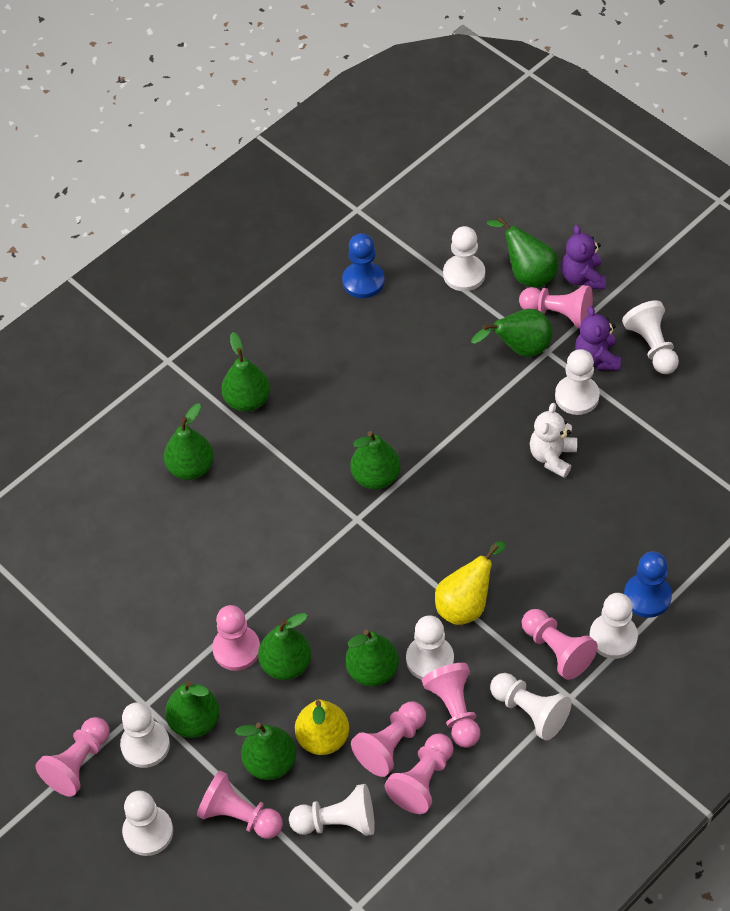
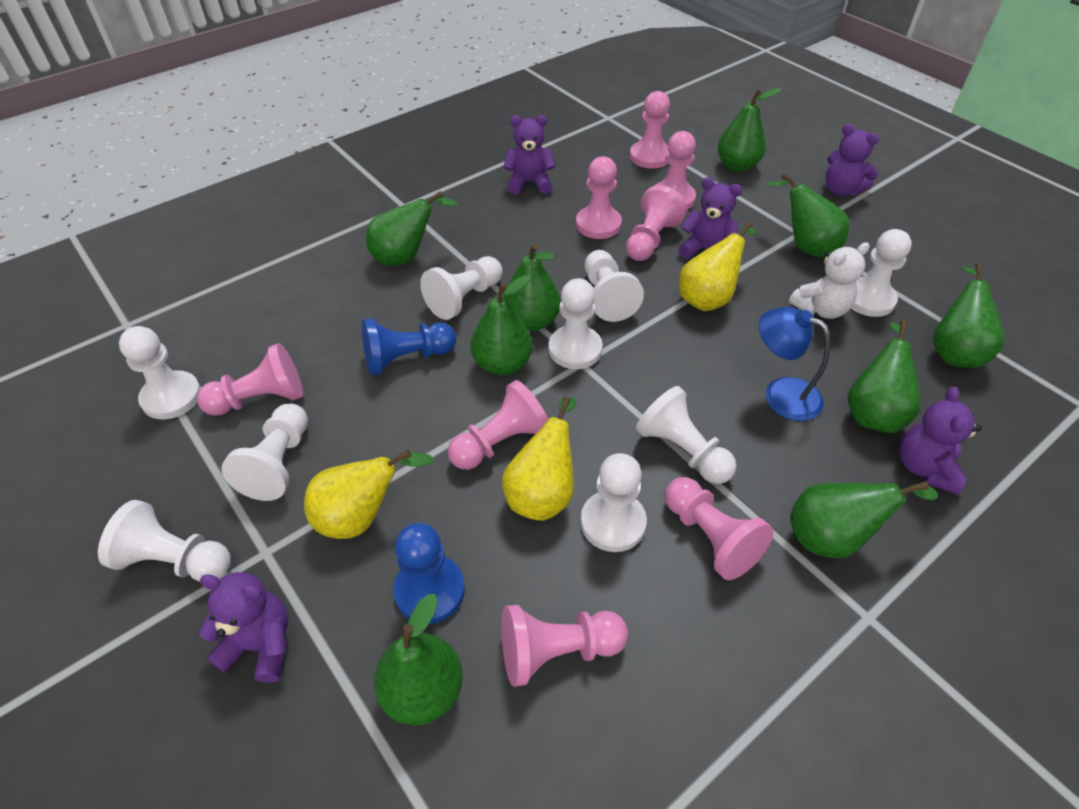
blue lamp: none = 0 -> [759,307,830,421] = 1
purple teddy bear: [561,225,606,289] [575,306,621,371] = 2 -> [199,572,288,683] [503,115,556,194] [678,177,742,259] [826,124,879,196] [900,387,981,495] = 5
yellow pear: [295,700,349,755] [435,541,506,625] = 2 -> [304,450,434,539] [502,397,576,521] [679,221,757,311] = 3

